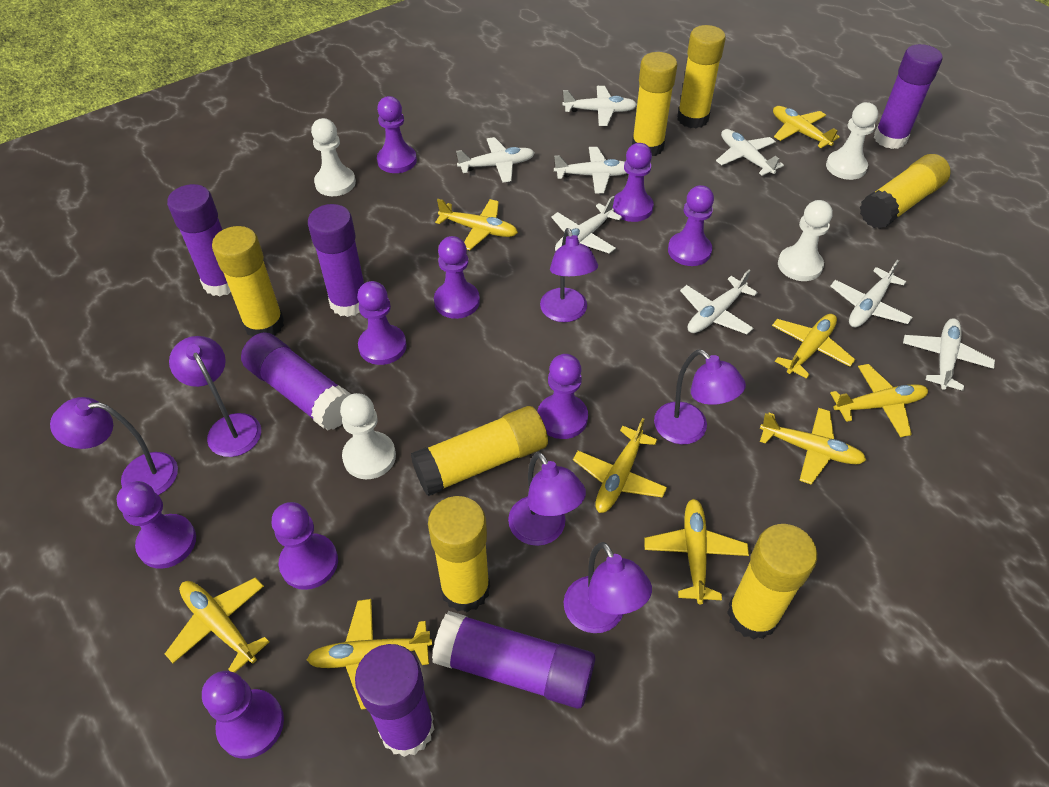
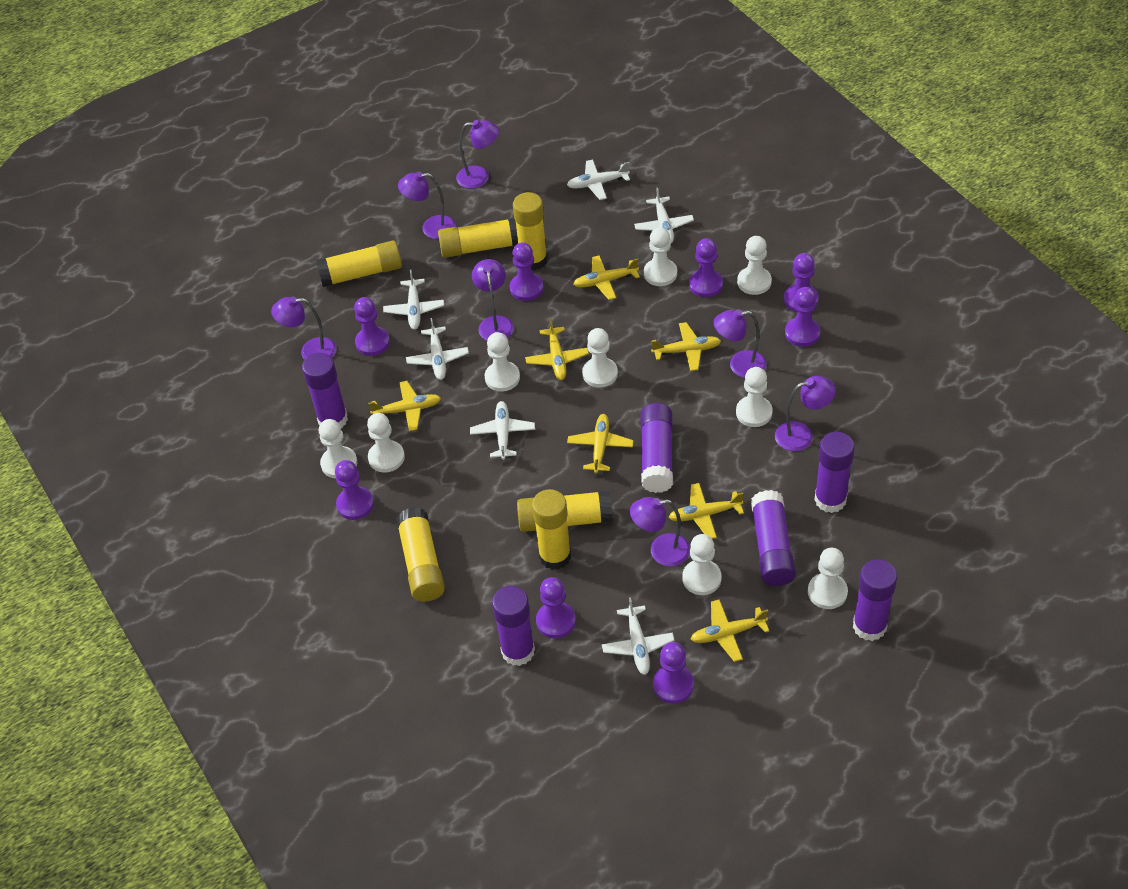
purple lamp: [50,397,178,495] [169,336,261,457] [508,452,586,546] [540,228,598,322] [564,542,652,633] [654,349,746,444] = 6 -> [271,296,337,360] [398,172,456,239] [456,120,499,189] [472,259,514,341] [630,497,690,566] [714,309,767,378] [775,376,835,451] = 7
purple pawn: [116,481,196,569] [202,671,284,759] [272,502,338,590] [357,281,407,365] [377,96,417,173] [434,236,480,319] [537,354,588,439] [613,143,654,222] [668,185,714,266] = 9 -> [335,460,374,520] [354,297,390,356] [510,242,543,301] [536,577,576,638] [653,642,694,704] [689,238,723,297] [784,253,819,312] [785,287,820,347] = 8
white pawn: [311,118,356,196] [340,393,396,479] [778,200,833,281] [826,102,878,180] = 4 -> [319,419,357,478] [367,413,405,473] [485,332,520,392] [582,328,618,388] [644,227,677,286] [682,534,722,595] [736,367,772,427] [737,236,772,295] [808,548,848,609] = 9
white plane: [456,137,535,183] [551,196,622,254] [554,147,628,193] [562,86,637,126] [680,270,758,334] [716,129,784,176] [831,260,913,327] [903,318,995,391] = 8 -> [383,270,444,330] [406,318,469,380] [470,401,535,460] [567,160,630,200] [602,597,675,675] [634,188,694,243] = 6
yellow glue stick: [212,226,284,337] [411,406,548,496] [428,496,490,612] [632,52,678,156] [677,25,726,128] [727,524,817,640] [860,154,951,229] = 7 -> [316,241,402,287] [396,507,445,602] [438,218,518,258] [513,192,548,271] [517,490,613,532] [532,489,571,570] = 6
yellow plane: [165,577,269,673] [307,599,432,710] [435,199,518,250] [573,418,667,513] [644,499,749,604] [760,408,866,485] [772,314,855,379] [773,106,840,148] [830,364,928,437] = 9 -> [368,381,441,431] [525,318,589,380] [567,414,634,473] [573,255,640,300] [651,322,721,371] [669,483,744,539] [691,599,769,662] = 7

